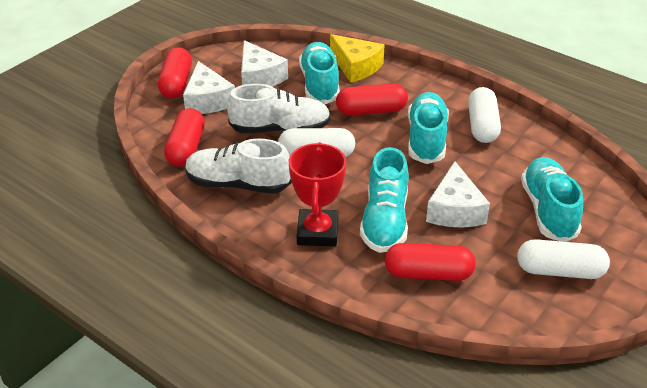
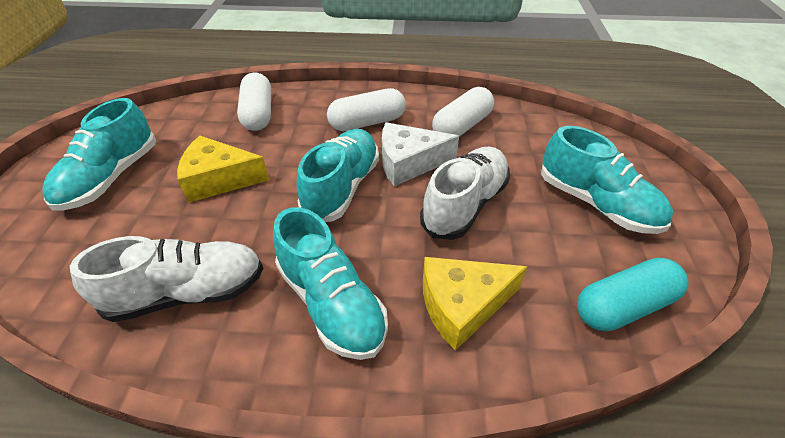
red capsule: [158,47,192,98] [164,108,205,167] [336,84,408,116] [385,243,476,281] = 4 -> none = 0
red trophy: [289,142,346,247] = 1 -> none = 0
turquoise capsule: none = 0 -> [577,258,689,331] = 1
white cheese: [183,61,235,114] [241,40,288,86] [426,161,490,227] = 3 -> [382,122,459,186] = 1
yellow cheese: [330,34,385,83] = 1 -> [177,136,269,203] [423,257,528,351] = 2

